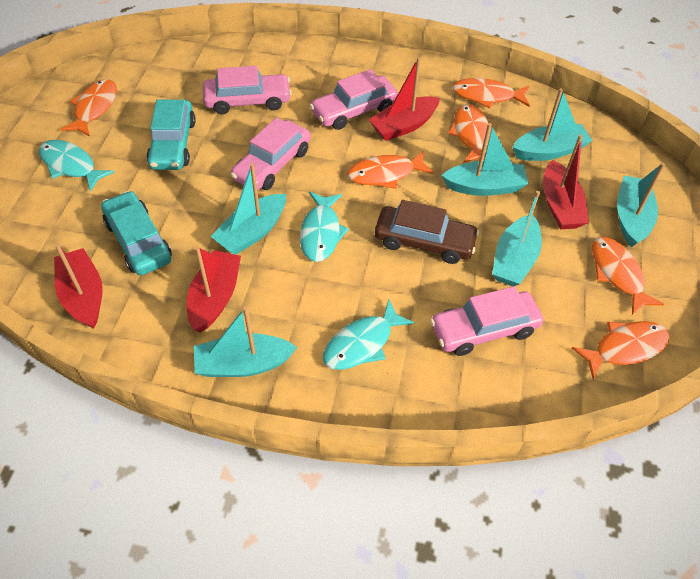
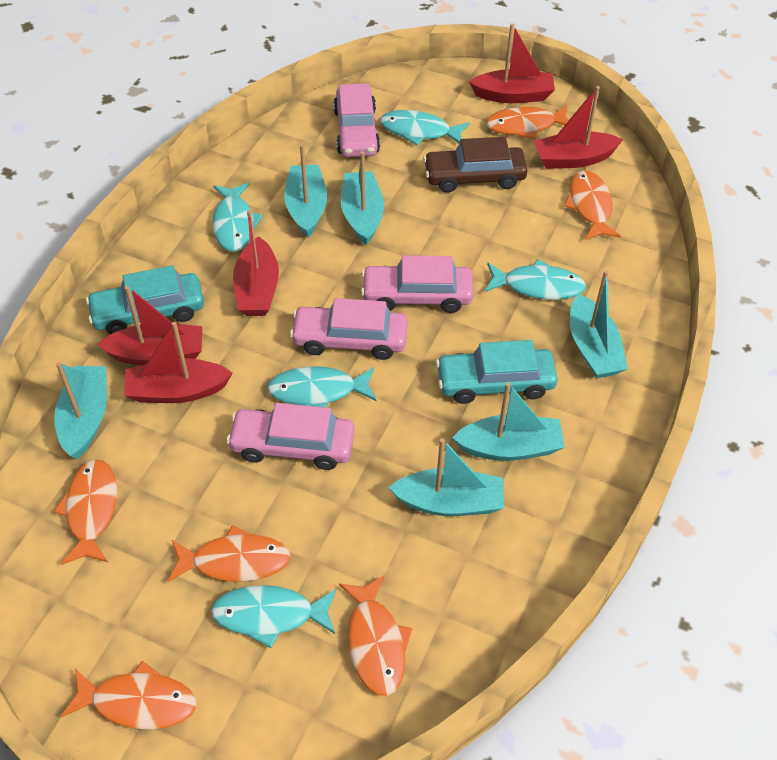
red boat: [54,244,103,329] [187,246,241,333] [369,57,440,141] [543,135,589,230] = 4 -> [97,286,202,366] [124,322,233,403] [233,210,279,316] [469,23,555,103] [534,86,623,169] = 5
turquoise fish: [39,140,115,192] [300,192,349,262] [323,300,414,370] = 3 -> [211,585,336,648] [212,183,263,252] [267,366,376,408] [380,110,469,145] [484,259,586,300] = 5

